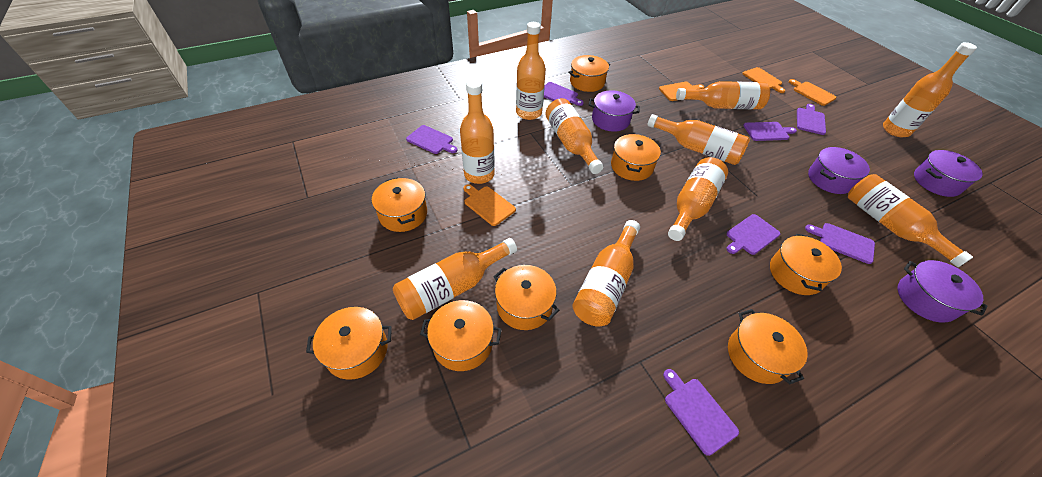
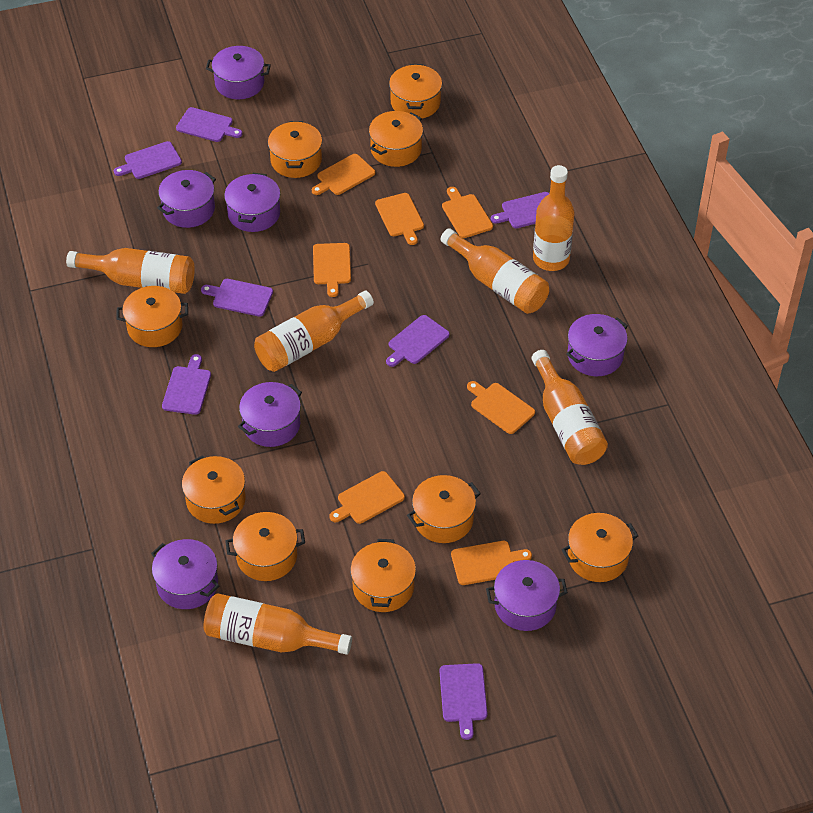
orange bottle: [393,238,517,320] [460,79,495,184] [516,22,546,120] [545,98,603,174] [572,220,640,327] [647,114,750,165] [668,157,728,241] [676,81,770,109] [848,174,973,267] [883,42,977,137] = 10 -> [66,248,195,294] [203,593,352,655] [254,291,374,372] [440,228,549,314] [532,350,608,465] [533,165,575,271] = 6
orange cutting board: [464,184,516,226] [659,82,705,101] [742,67,785,93] [789,79,837,106] = 4 -> [312,154,375,195] [313,243,351,297] [330,471,405,524] [375,193,424,245] [442,187,493,238] [451,541,532,585] [467,381,535,434] = 7
orange pot: [306,307,392,380] [372,177,427,232] [420,300,502,371] [494,265,559,330] [568,55,610,92] [611,134,661,181] [728,309,808,384] [770,234,842,295] = 8 -> [117,286,188,347] [182,455,246,524] [225,512,305,581] [268,121,322,178] [350,539,416,612] [369,111,423,167] [389,64,442,118] [407,475,481,543] [562,513,639,582] = 9
purple pot: [589,90,640,132] [808,147,870,194] [897,260,987,322] [914,150,983,197] = 4 -> [151,539,219,609] [157,170,216,228] [206,46,271,99] [224,173,280,232] [238,382,302,447] [486,560,568,631] [566,314,628,376] = 7

